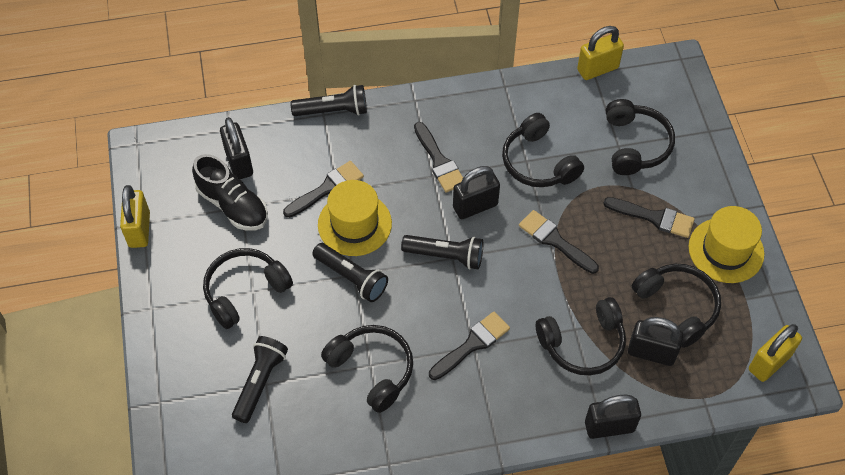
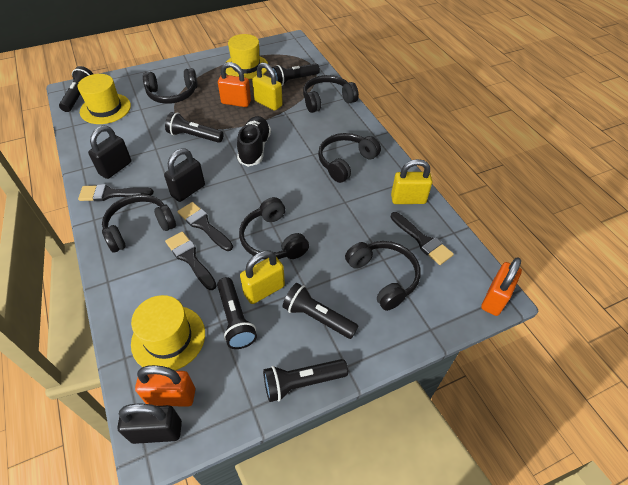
black brush: [283,161,364,218] [414,122,463,192] [429,312,510,380] [519,210,599,274] [603,197,695,238] = 5 -> [78,184,154,201] [165,231,217,290] [177,202,233,251] [390,212,454,265] = 4
black flashlight: [232,336,288,423] [291,85,367,116] [312,243,388,302] [401,235,483,270] = 4 -> [59,66,93,112] [165,112,224,143] [217,277,257,349] [263,359,348,402] [272,63,320,86] [283,283,358,339] = 6
black padlock: [220,117,253,179] [453,166,500,219] [585,395,641,439] [628,317,683,366] = 4 -> [88,126,131,179] [118,404,182,444] [164,148,205,202] = 3
orange padlock: none = 0 -> [135,365,195,407] [218,62,251,107] [481,258,522,316] = 3
yellow hat: [318,180,392,256] [689,206,764,283] = 2 -> [78,74,131,124] [131,295,205,370] [225,34,268,79] = 3

